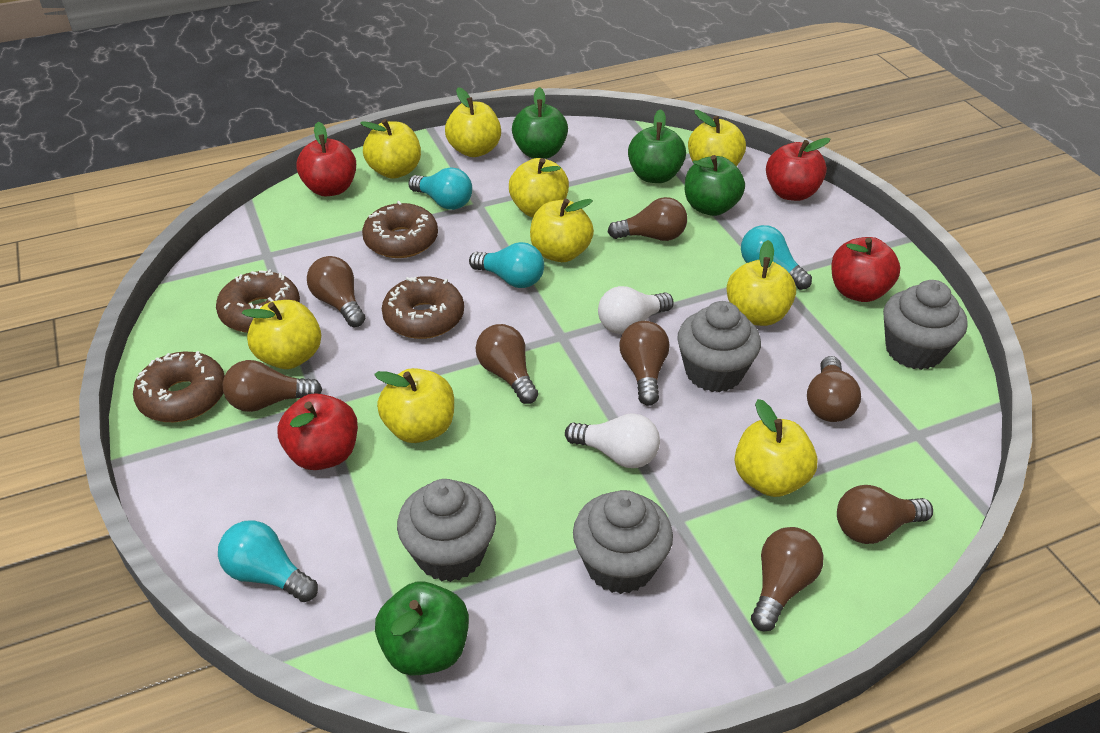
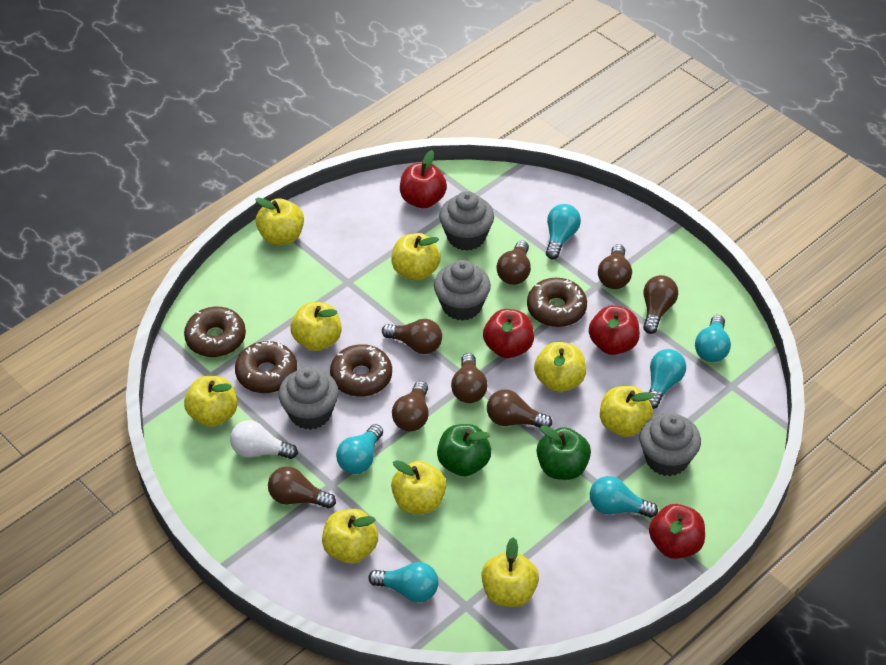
green apple: [375,582,469,676] [512,87,568,159] [628,109,686,183] [685,155,745,216] = 4 -> [437,424,491,476] [537,425,591,480] = 2
turquoise light bulb: [218,520,318,602] [408,167,472,210] [469,242,544,288] [741,225,812,290] = 4 -> [336,424,383,474] [368,562,438,602] [546,204,581,259] [590,476,658,518] [649,349,686,409] [695,315,731,362] = 6
white light bulb: [565,413,660,468] [598,286,674,334] = 2 -> [230,420,298,459] = 1

